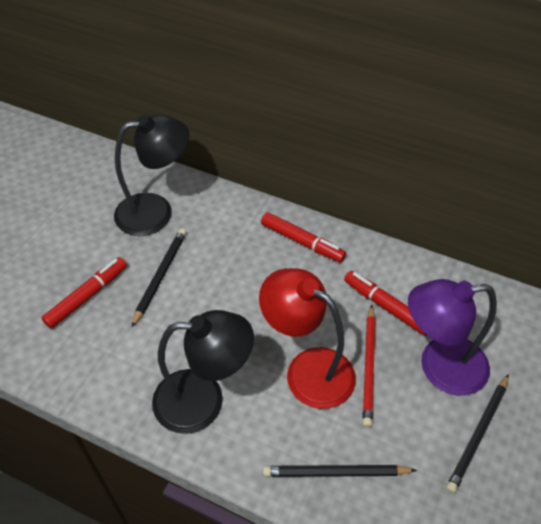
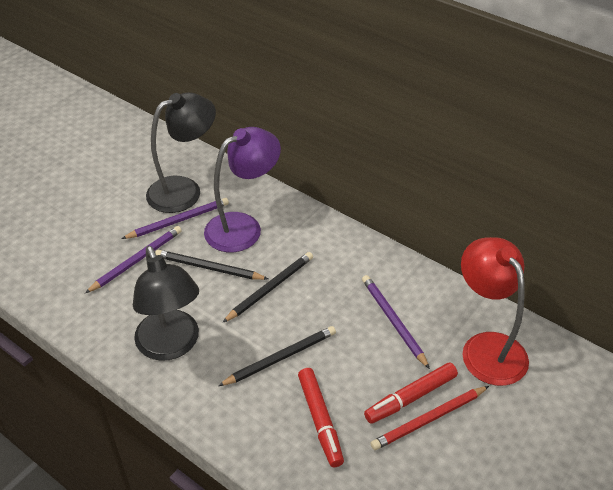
purple pencil: none = 0 -> [85,226,182,293] [121,198,229,239] [362,275,430,369] = 3
red marker: [42,257,127,329] [261,212,346,262] [344,271,427,336] = 3 -> [298,368,344,467] [364,362,458,424] = 2

